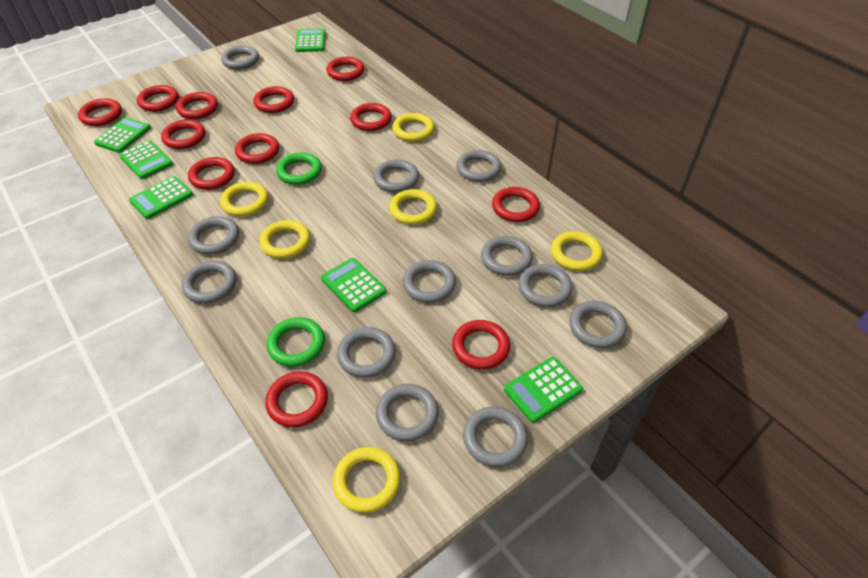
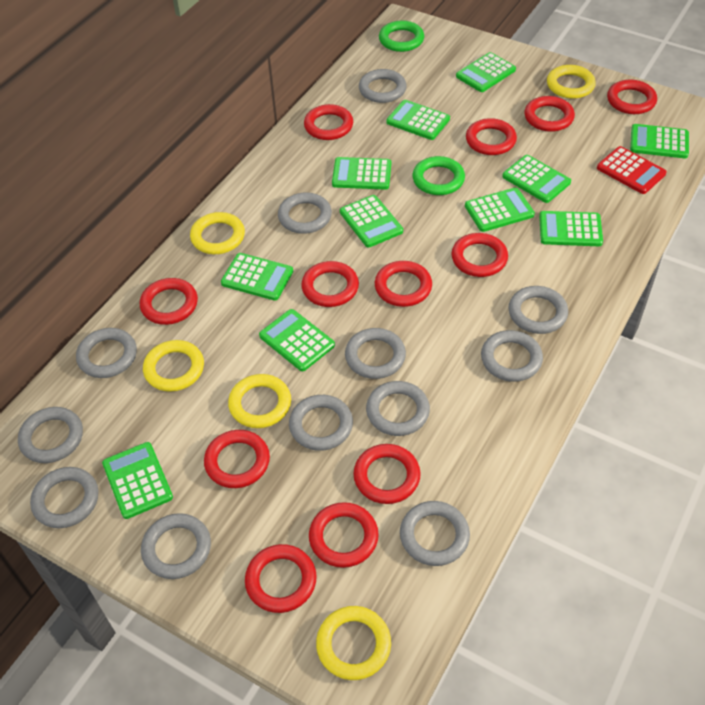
green calculator: [94,117,151,153] [119,141,173,179] [129,176,193,219] [295,28,326,52] [321,258,386,312] [504,357,583,423] = 6 -> [102,442,173,519] [221,253,293,300] [259,309,335,371] [332,157,391,190] [340,195,403,247] [386,100,450,140] [456,52,516,92] [465,187,535,232] [502,155,571,203] [539,211,603,246] [630,124,689,158] = 11
red calculator: none = 0 -> [597,146,667,194] = 1
yellow ring: [220,182,269,216] [259,220,310,259] [333,447,401,513] [389,189,437,225] [392,113,435,142] [551,231,603,271] = 6 -> [143,340,204,392] [190,212,245,254] [228,374,291,428] [316,606,391,680] [547,65,596,99] = 5

